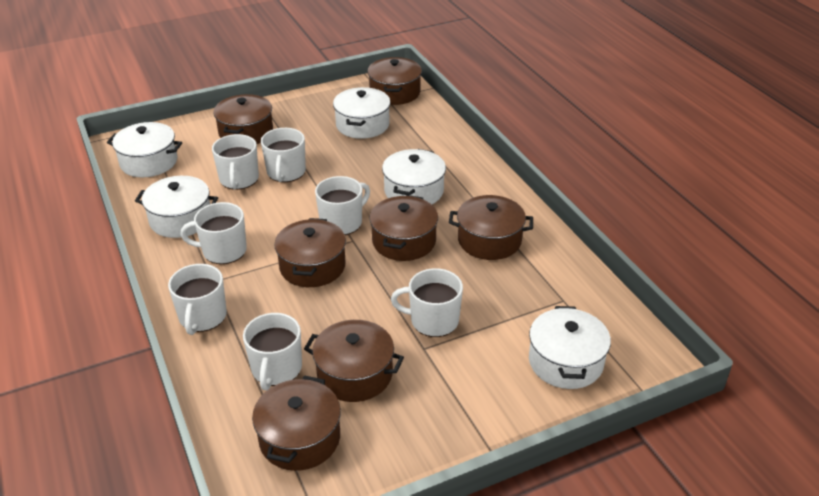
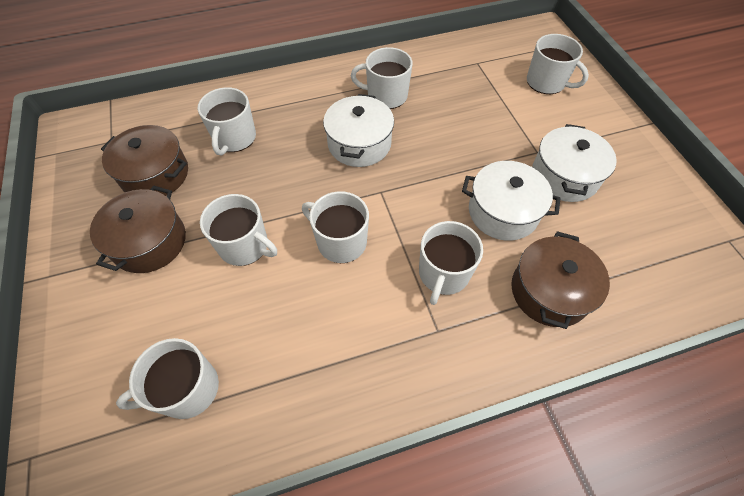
brown pot: [213,94,273,144] [252,375,341,471] [274,218,346,287] [304,320,404,402] [368,57,422,105] [370,195,438,261] [449,195,533,260] = 7 -> [90,186,186,273] [101,125,188,196] [511,231,610,329] = 3
white pot: [107,122,182,177] [135,176,218,238] [333,87,391,139] [382,149,446,204] [529,306,611,389] = 5 -> [323,94,394,167] [462,161,561,241] [532,124,617,202] = 3

